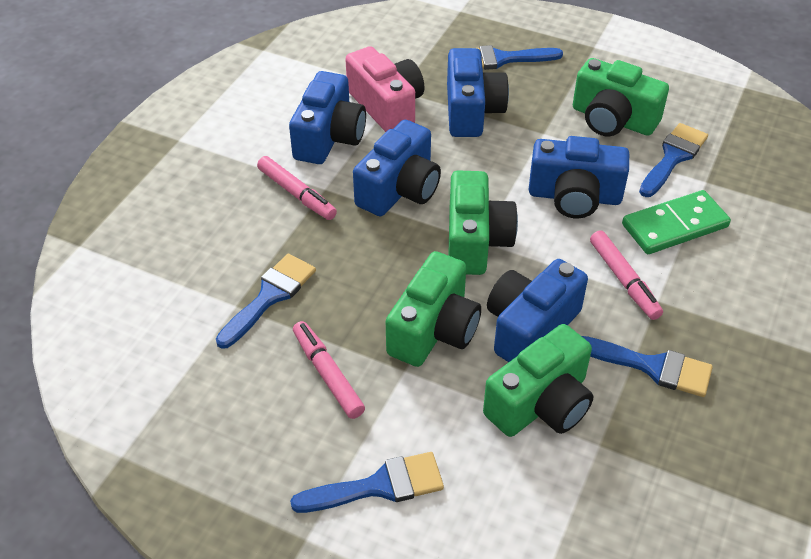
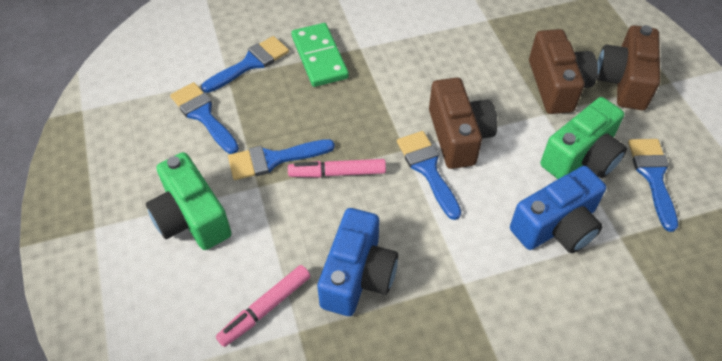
blue camera: [289,71,366,164] [353,120,441,216] [447,48,509,137] [487,259,588,362] [529,136,629,218] = 5 -> [317,208,398,316] [510,166,606,253] = 2
brown camera: none = 0 -> [429,78,498,169] [529,29,598,114] [597,25,660,110] = 3
green camera: [386,251,481,367] [448,171,518,275] [483,324,593,437] [573,58,669,136] = 4 -> [146,152,231,250] [540,97,627,179] = 2
pink camera: [345,46,424,132] = 1 -> none = 0
pink marker: [257,156,337,220] [293,321,365,419] [590,230,663,320] = 3 -> [216,265,310,347] [288,159,386,178] = 2

